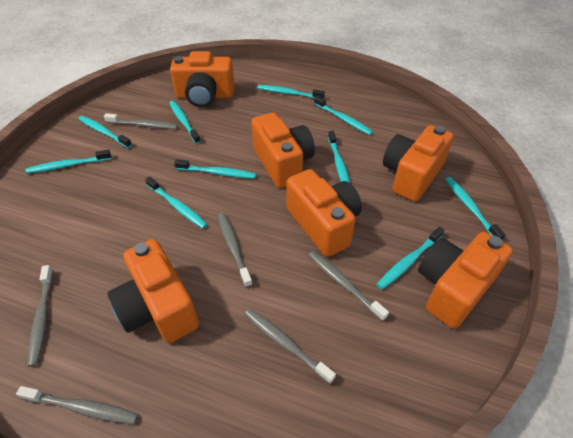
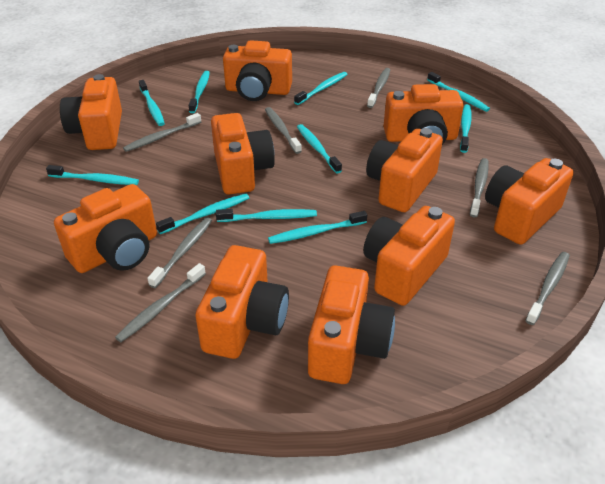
grey toothbrush: [16,386,138,424] [28,265,53,367] [104,113,178,129] [217,212,253,288] [244,308,336,384] [309,251,389,322] = 6 -> [115,263,206,342] [123,113,201,152] [147,217,212,288] [265,107,302,154] [367,68,390,108] [470,158,488,218] [525,252,570,325] = 7
orange camera: [107,239,199,343] [170,51,235,107] [251,113,315,188] [287,169,362,257] [383,125,454,202] [418,232,513,329] = 6 -> [54,184,157,273] [60,74,122,150] [195,245,289,359] [211,113,275,195] [223,40,292,101] [308,265,395,384] [363,206,455,306] [366,128,443,212] [383,84,464,145] [485,158,574,245] = 10

